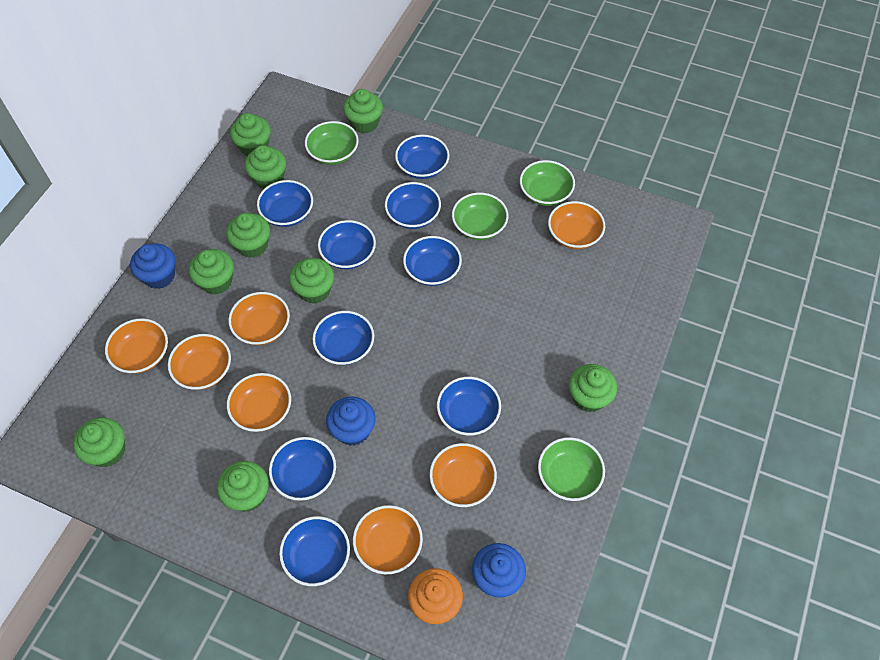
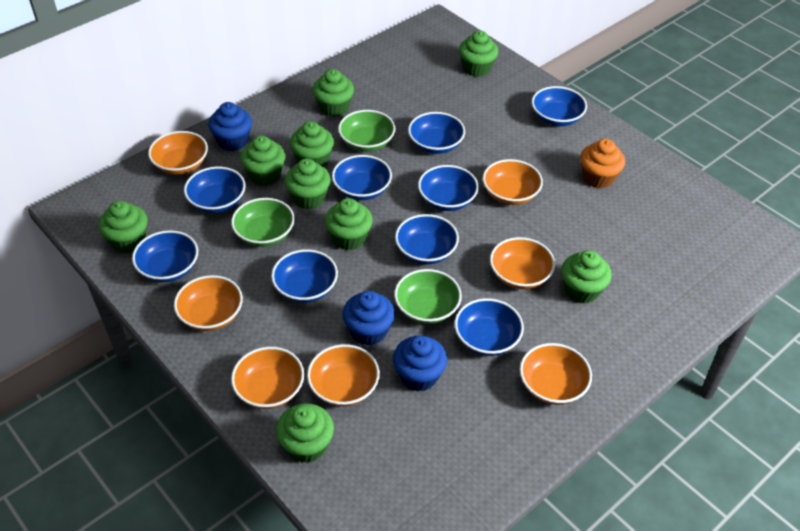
green bowl: [305,121,359,165] [452,193,508,240] [520,160,575,206] [538,437,605,501] = 4 -> [231,198,295,247] [338,110,395,152] [394,269,462,324] = 3

